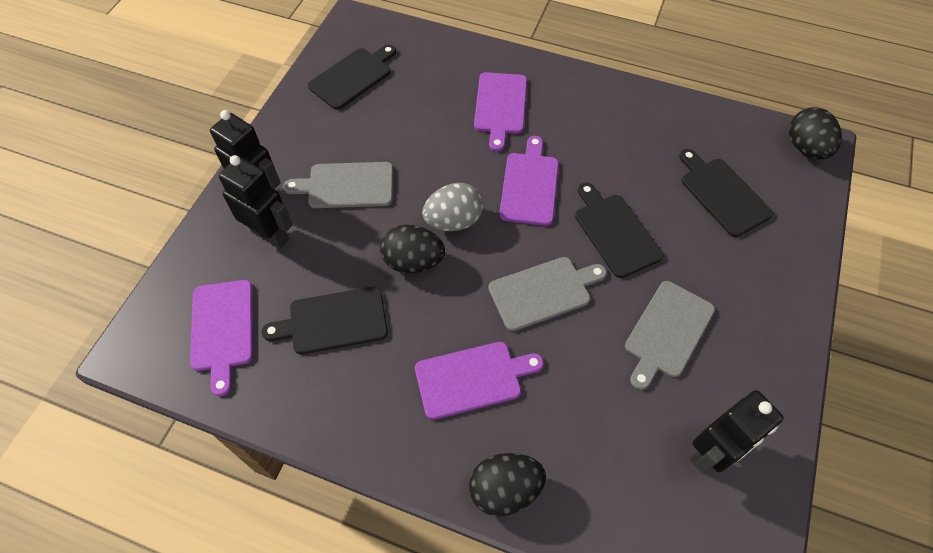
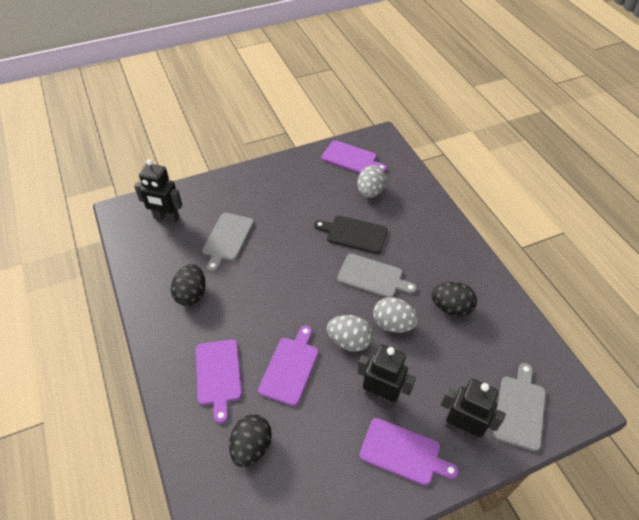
black cutting board: [262,287,388,354] [308,45,396,110] [575,182,663,278] [679,149,773,237] = 4 -> [314,216,388,254] = 1
grey egg: [422,183,483,231] = 1 -> [327,315,373,352] [357,165,386,198] [373,297,419,333] = 3

